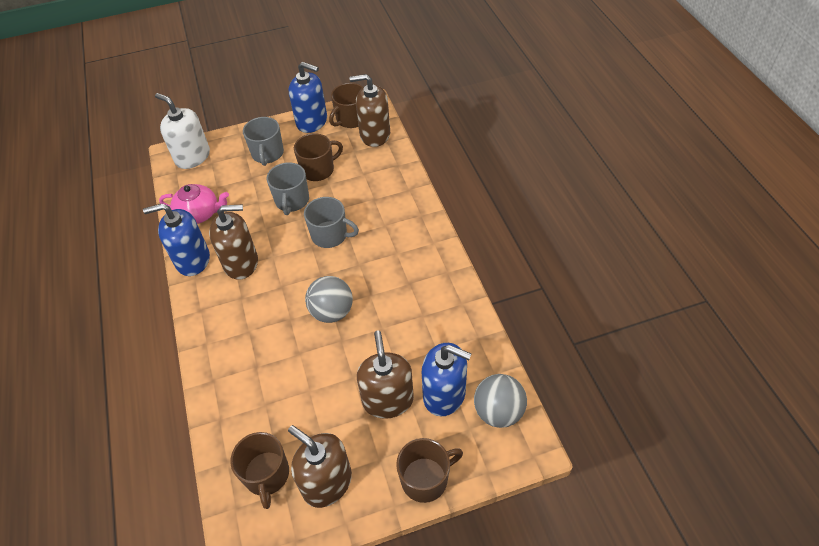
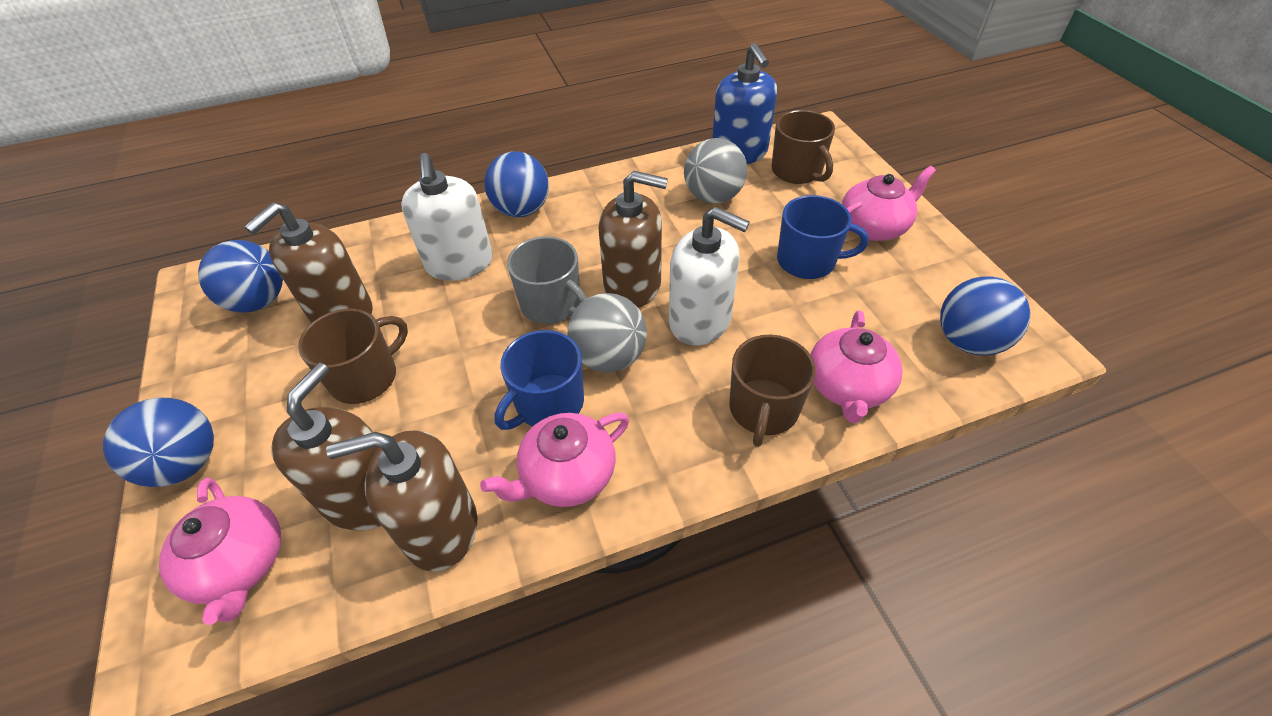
blue ball: none = 0 -> [103,398,214,487] [198,240,283,313] [484,151,549,217] [940,276,1030,356] = 4
blue mug: none = 0 -> [495,330,584,430] [777,195,869,279] = 2
blue soap dispenser: [143,203,210,276] [289,62,327,133] [422,343,472,416] = 3 -> [712,43,777,164] = 1
brown mug: [230,432,289,509] [294,133,343,181] [329,83,363,128] [396,438,463,503] = 4 -> [298,309,408,404] [729,334,816,447] [772,110,835,184] = 3
grey mug: [243,117,284,166] [267,162,309,215] [304,197,359,248] = 3 -> [507,236,587,324] = 1
pink teapot: [159,184,229,224] = 1 -> [159,478,281,625] [480,413,629,507] [810,310,903,423] [842,166,936,241] = 4
white soap dispenser: [155,93,210,169] = 1 -> [401,153,493,281] [669,207,750,345] = 2

